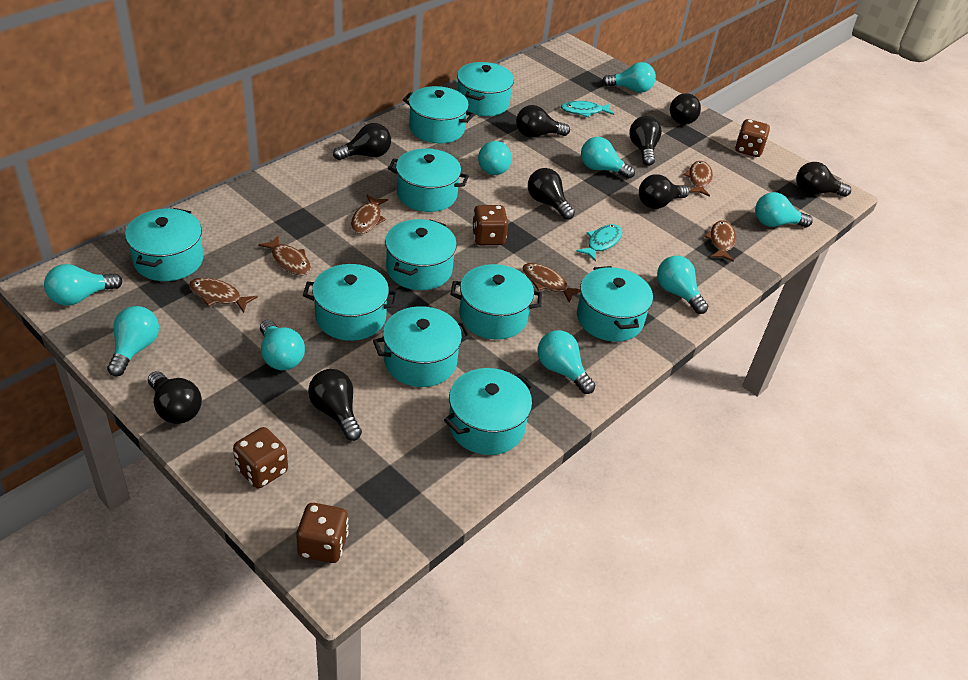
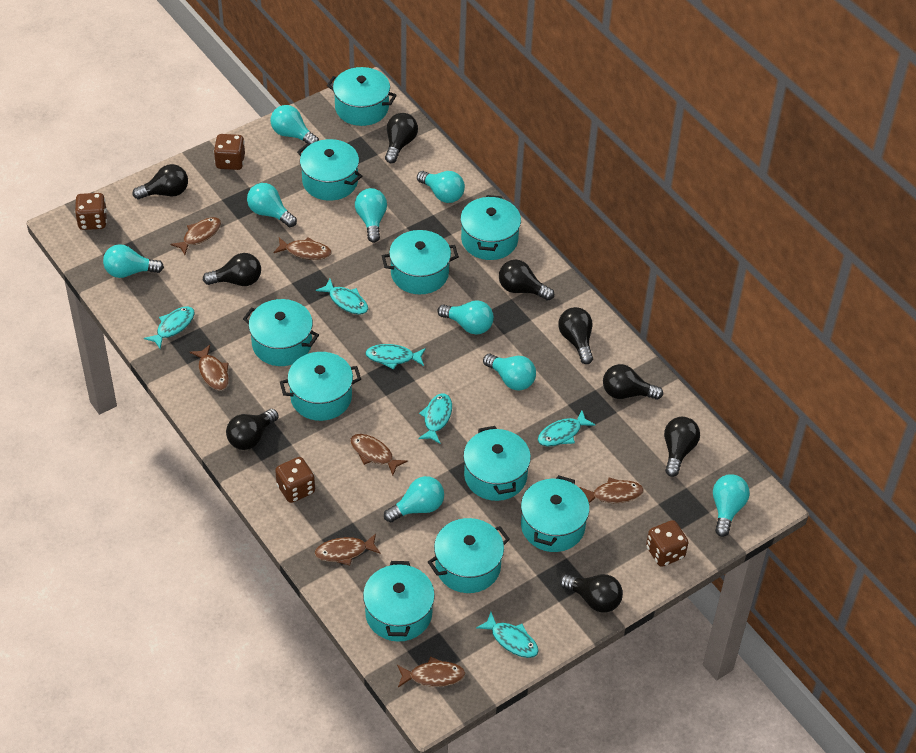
brown fish: [189,278,258,313] [258,235,311,276] [351,195,388,234] [522,263,580,303] [683,161,713,197] [704,221,736,262] = 6 -> [170,217,221,255] [190,345,229,390] [273,237,332,260] [315,533,381,565] [350,434,407,475] [397,657,465,687] [580,477,644,503] = 7
turquoise fish: [561,101,614,118] [576,224,622,262] = 2 -> [144,306,195,349] [316,279,368,315] [365,344,426,370] [418,393,452,444] [476,612,539,658] [538,410,595,447] = 6

